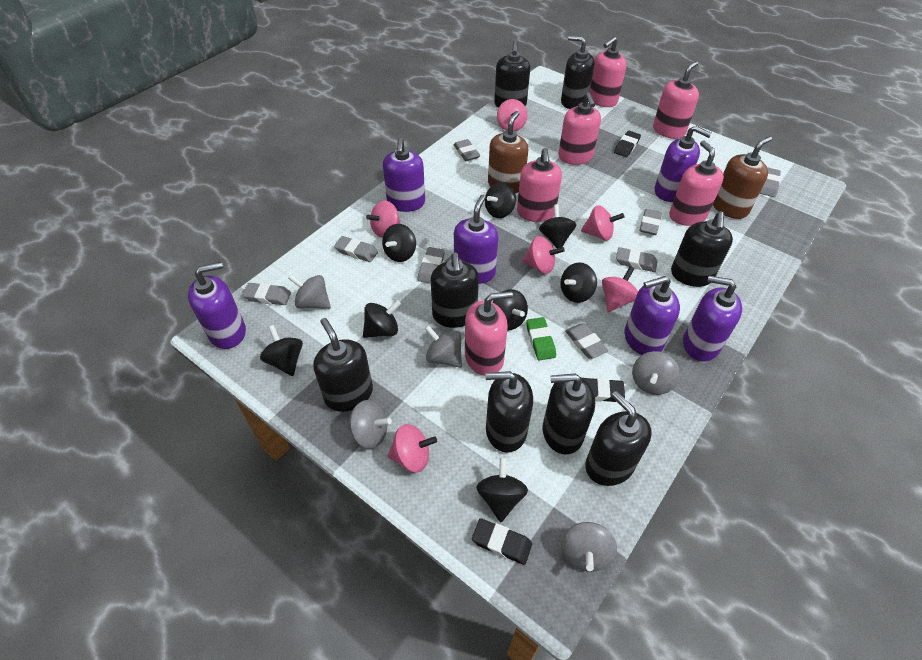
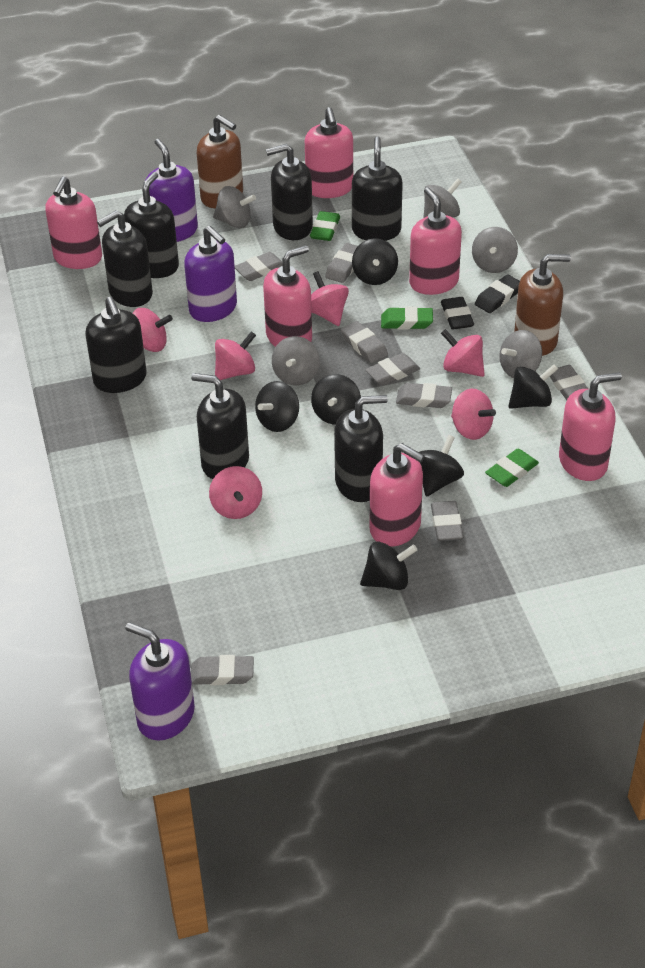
black eraser: [472,518,532,565] [583,378,625,402] [614,131,641,157] = 3 -> [441,297,474,330] [475,274,520,313] = 2
black soap dispenser: [313,318,373,412] [431,253,479,328] [485,371,533,453] [494,41,530,108] [543,373,595,454] [561,36,594,109] [585,391,652,486] [671,211,733,287] = 8 -> [85,297,147,393] [97,210,153,307] [124,172,179,278] [191,373,249,479] [266,144,313,240] [334,395,388,502] [352,136,403,241] = 7
black spinning top: [260,325,303,376] [363,300,401,338] [382,224,416,262] [476,457,528,522] [485,182,516,218] [493,289,528,331] [539,204,576,248] [560,263,597,303] = 8 -> [255,381,299,432] [311,374,361,425] [352,238,398,285] [360,542,417,590] [419,435,464,497] [509,364,558,409] = 6
green eraser: [526,317,556,360] = 1 -> [310,211,340,241] [381,307,433,329] [485,449,539,487] = 3
purple soap dispenser: [188,262,246,349] [383,138,425,212] [454,195,498,284] [624,276,680,355] [655,126,712,202] [683,275,742,361] = 6 -> [125,622,195,740] [146,139,198,242] [184,226,237,322] = 3

